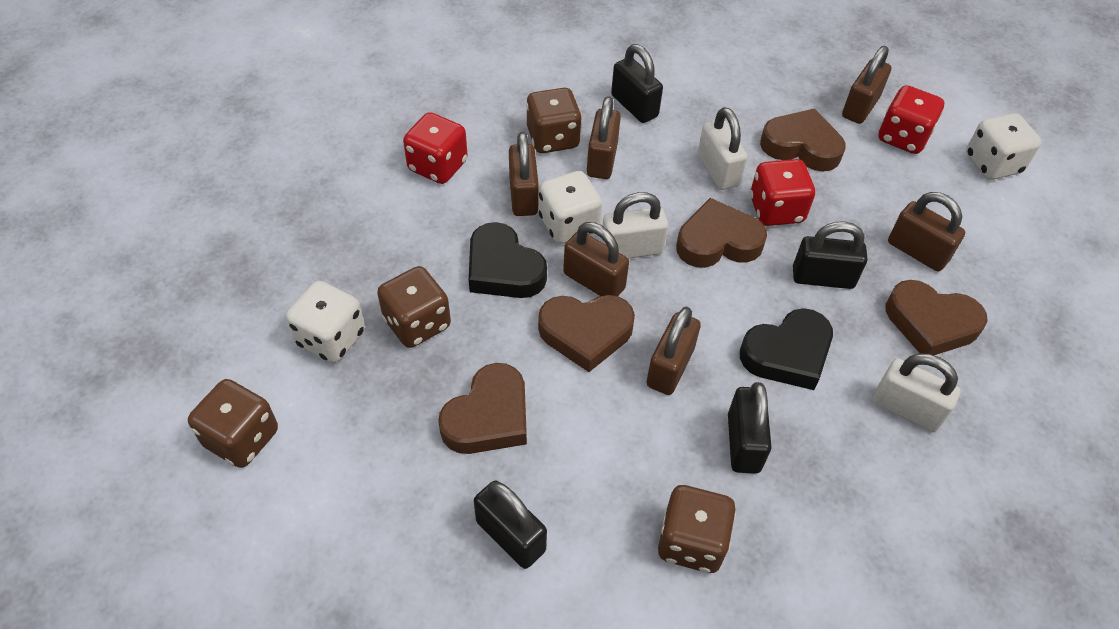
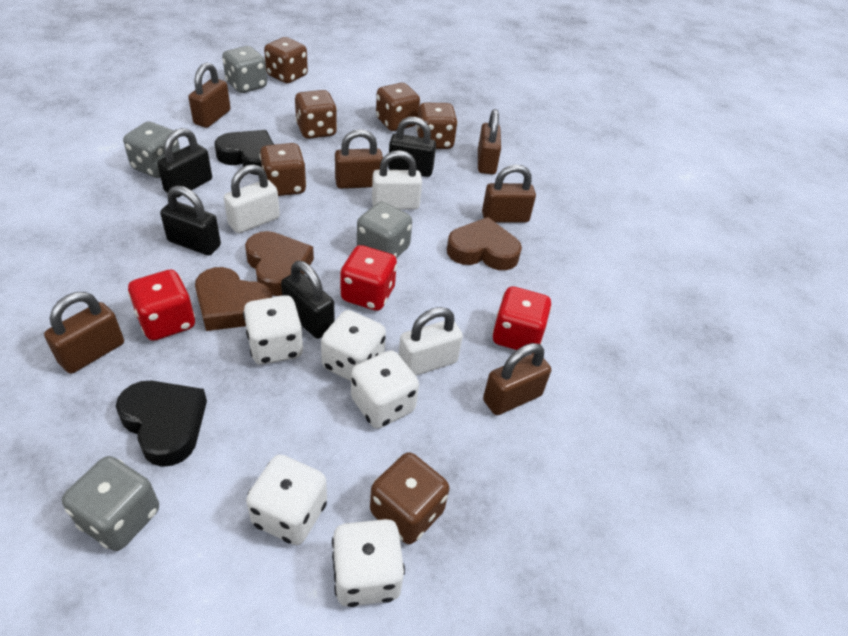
brown dice: [188,379,278,468] [377,266,451,348] [526,88,582,153] [658,485,736,573] = 4 -> [259,143,307,196] [264,37,308,83] [295,90,337,139] [370,452,449,544] [376,83,420,131] [416,103,458,149] = 6
brown heart: [438,363,527,454] [538,295,635,372] [676,198,767,268] [760,108,846,172] [885,280,988,355] = 5 -> [195,267,272,331] [245,231,314,296] [447,217,522,270] = 3
grey dice: none = 0 -> [62,456,159,551] [123,122,180,178] [222,46,267,93] [357,202,412,258] = 4
white dice: [286,281,365,363] [539,171,602,244] [966,113,1041,180] = 3 -> [243,295,303,365] [246,454,327,545] [321,310,386,381] [332,519,405,607] [351,350,419,429] = 5

